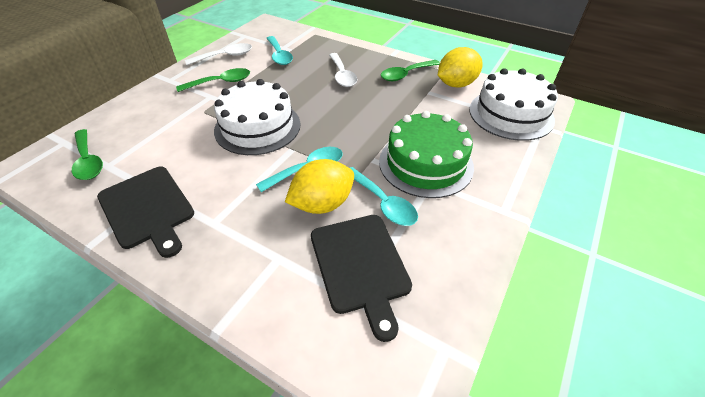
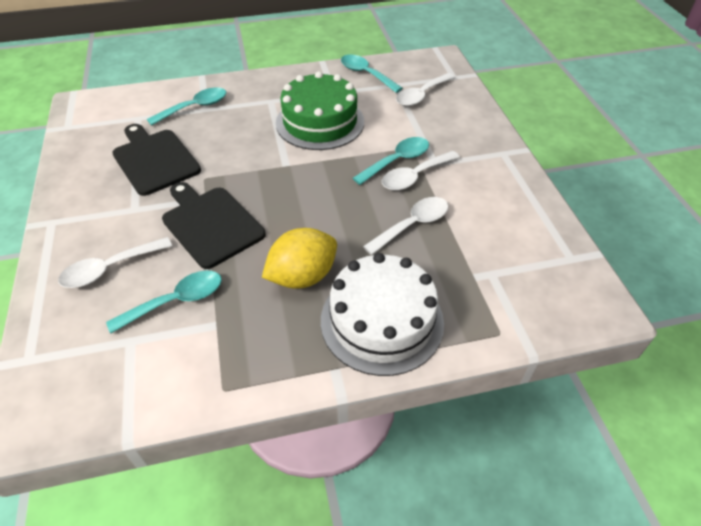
green spoon: [72,129,103,180] [176,68,250,92] [381,60,440,81] = 3 -> none = 0
turquoise spoon: [256,147,343,192] [266,36,293,65] [350,167,418,226] = 3 -> [106,270,222,333] [147,87,226,126] [341,54,403,93] [353,137,429,185] = 4
white cake: [214,79,300,155] [470,68,558,141] = 2 -> [321,253,444,376] = 1
white spoon: [185,43,252,65] [329,53,357,87] = 2 -> [58,237,172,288] [363,197,448,255] [382,151,460,190] [396,73,455,106] = 4
yellow lemon: [285,159,354,214] [438,47,483,88] = 2 -> [262,228,337,289] = 1

